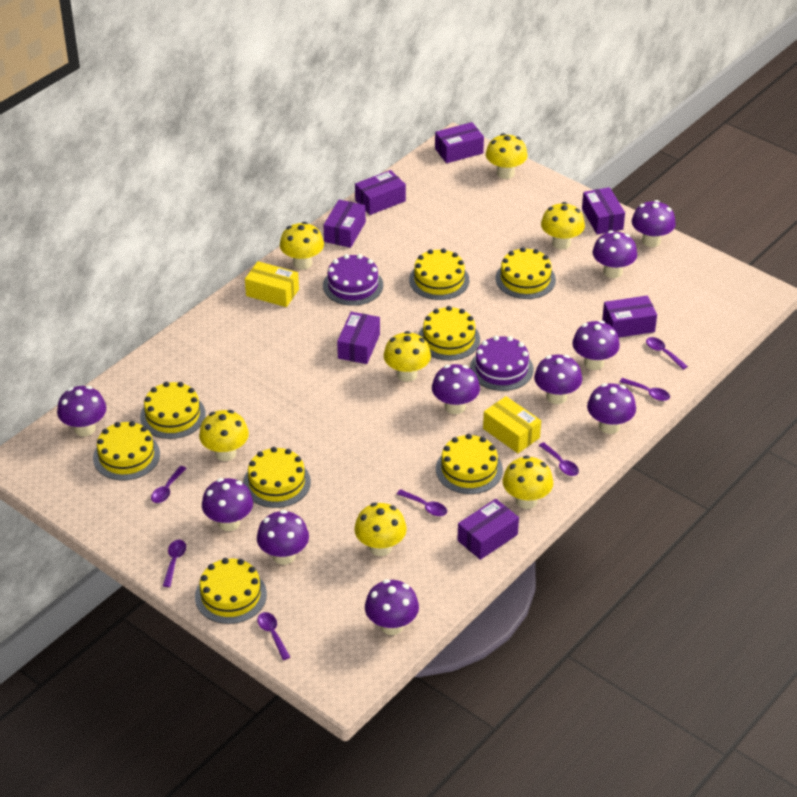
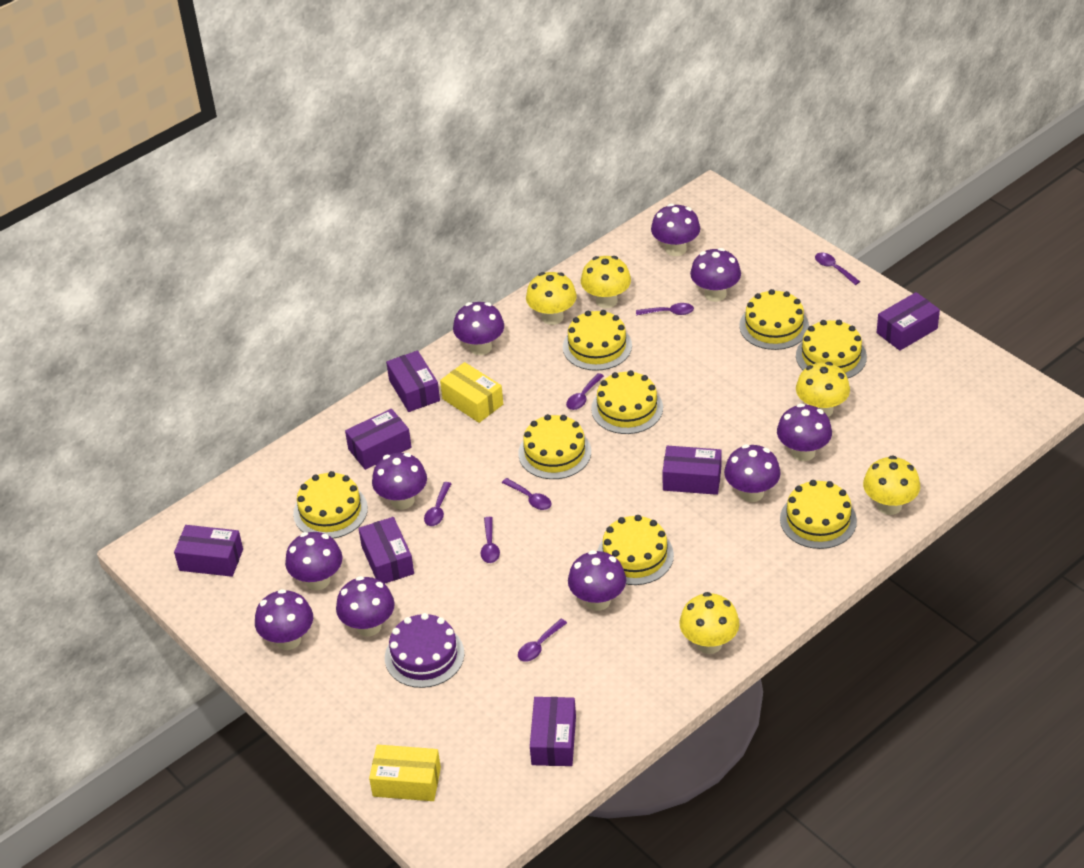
purple cake: [323,254,383,306] [470,336,534,391] = 2 -> [385,613,464,688] = 1
yellow mushroom: [199,410,249,461] [280,222,324,270] [354,503,407,556] [384,331,431,382] [486,133,528,179] [502,455,553,509] [541,202,585,249] = 7 -> [526,272,577,325] [581,256,631,308] [679,592,740,654] [796,362,850,417] [863,455,920,515] = 5

